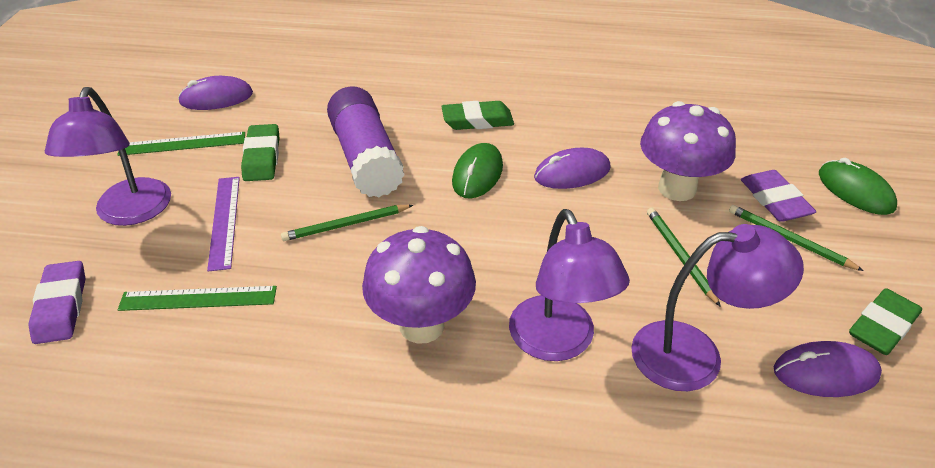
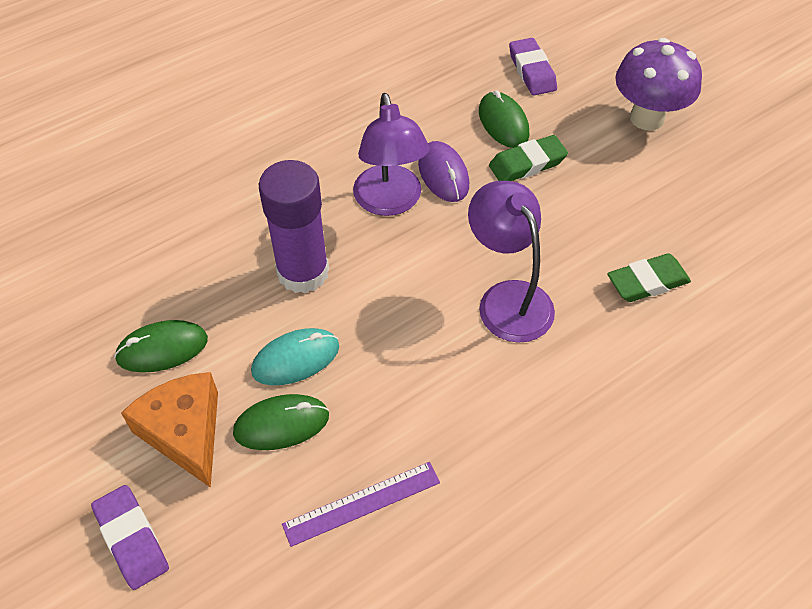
green eraser: [241,124,280,181] [441,101,514,130] [849,288,922,355] = 3 -> [489,135,568,181] [607,253,691,302] = 2
green mouse: [452,143,503,199] [819,158,897,215] = 2 -> [114,320,208,373] [233,394,329,450] [479,90,530,148] = 3
green pencil: [281,205,413,241] [647,208,721,307] [729,205,864,271] = 3 -> none = 0
green ruler: [117,132,245,156] [117,286,277,311] = 2 -> none = 0
orange cheese: none = 0 -> [121,372,218,488] = 1
purple lamp: [45,87,171,226] [509,209,630,361] [631,224,804,391] = 3 -> [353,93,430,216] [468,181,555,343] = 2
purple mouse: [178,76,253,110] [534,148,611,189] [774,341,882,397] = 3 -> [418,141,469,202] = 1
purple mushroom: [362,226,476,344] [640,101,736,201] = 2 -> [615,38,702,131] = 1
turquoise mouse: none = 0 -> [251,328,339,385] = 1

